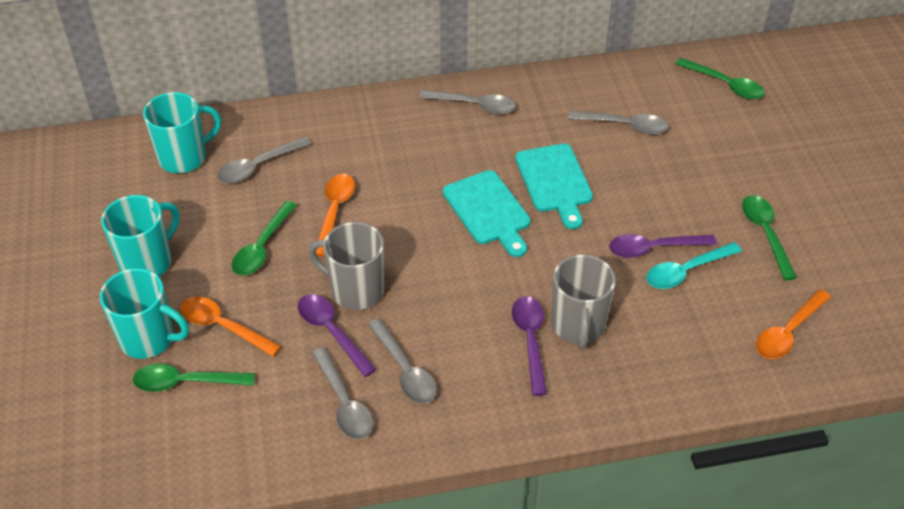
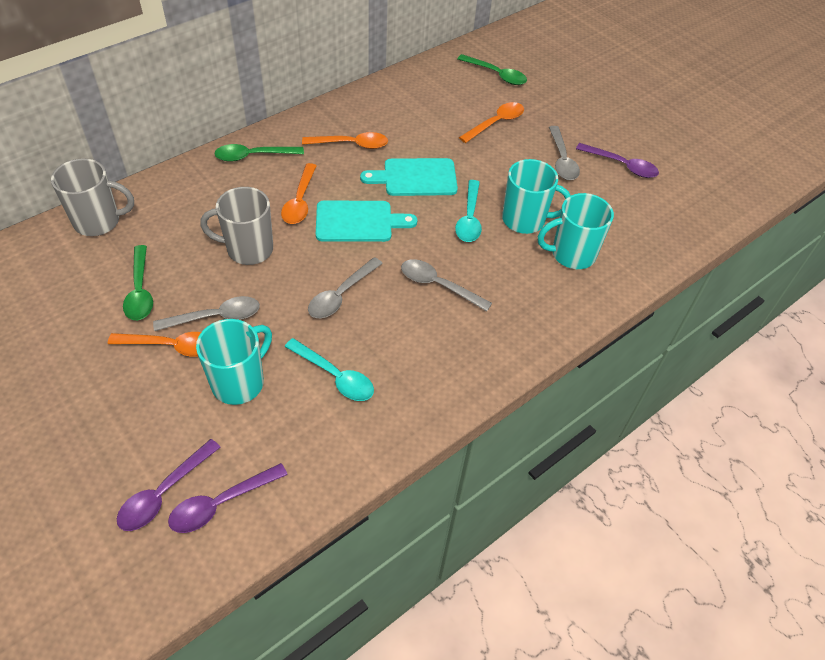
green spoon: [133,364,255,392] [232,201,297,276] [675,58,765,99] [742,195,797,280] = 4 -> [123,245,153,320] [214,144,304,162] [458,54,527,85] = 3
grey spoon: [217,137,311,183] [312,347,373,440] [368,318,437,404] [419,90,515,115] [568,111,668,135] = 5 -> [153,296,260,331] [308,257,383,318] [401,259,492,311] [549,126,580,180] = 4
orange spoon: [180,297,281,357] [316,174,355,257] [756,289,831,359] = 3 -> [108,332,201,357] [281,163,317,224] [302,132,388,149] [459,102,524,143] = 4
turquoise spoon: [646,242,742,289] = 1 -> [284,338,374,401] [455,180,482,242] = 2

